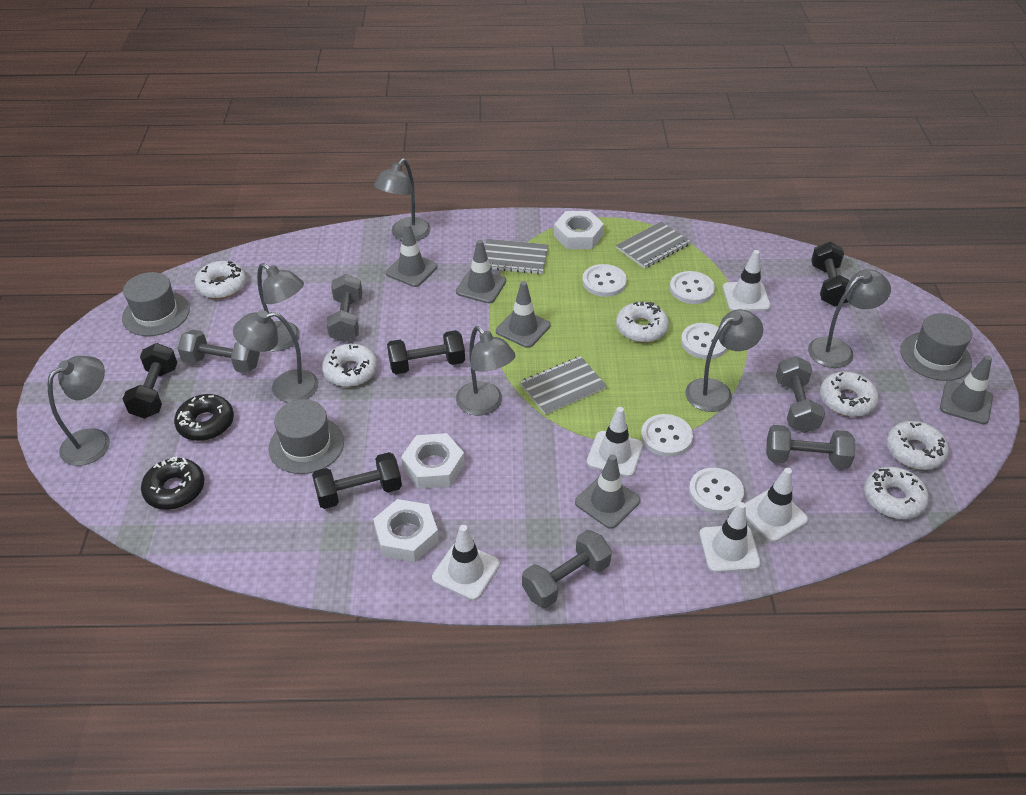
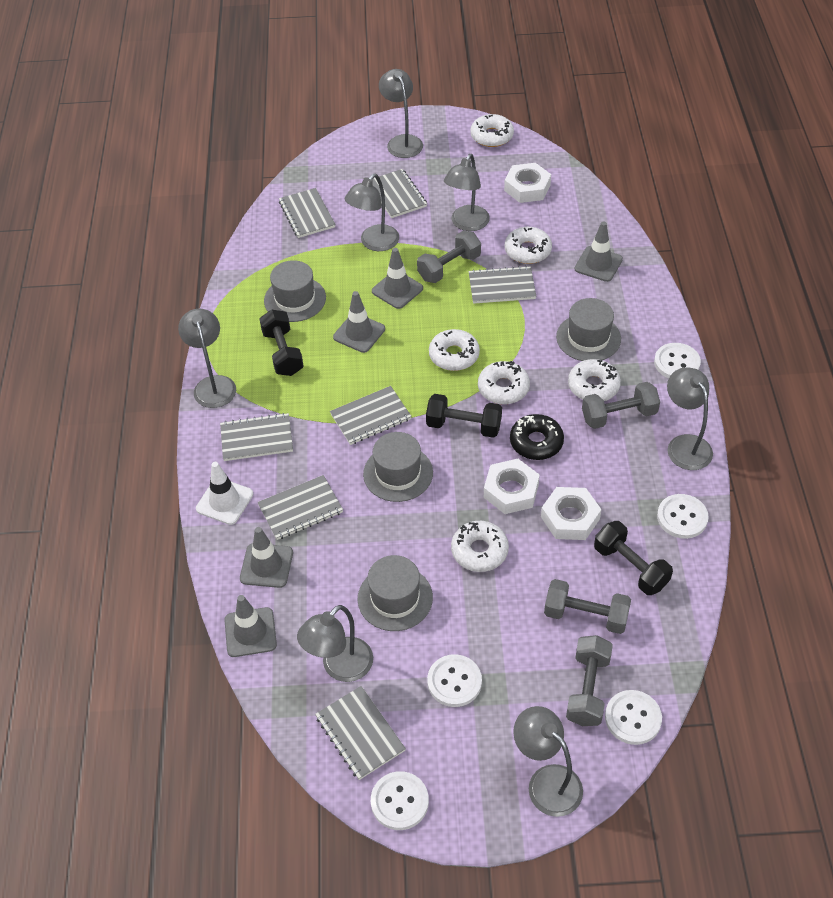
black donut: [141,456,205,510] [174,394,234,441] = 2 -> [510,414,564,460] = 1
black dumbbell: [123,343,177,419] [312,452,402,509] [387,330,465,374] [811,242,850,307] = 4 -> [260,309,304,376] [426,394,502,438] [594,521,673,595] = 3
grey dumbbell: [177,329,260,373] [326,274,362,342] [522,530,612,608] [766,425,855,469] [776,356,825,433] = 5 -> [417,231,481,283] [544,579,631,634] [566,635,613,726] [582,382,660,429] = 4
grey hat: [122,272,190,336] [269,399,344,474] [900,313,972,381] = 3 -> [264,260,326,322] [358,555,433,631] [363,432,433,502] [556,298,621,361] = 4
grey notebook: [485,239,548,274] [520,356,607,415] [616,222,690,269] = 3 -> [220,413,293,461] [258,475,343,540] [279,188,336,238] [315,686,406,780] [330,386,412,445] [372,169,427,218] [469,266,536,304] = 7
white traffic cone: [432,525,500,600] [587,407,643,477] [699,502,761,573] [723,250,771,311] [745,468,808,542] = 5 -> [196,462,253,525] = 1

